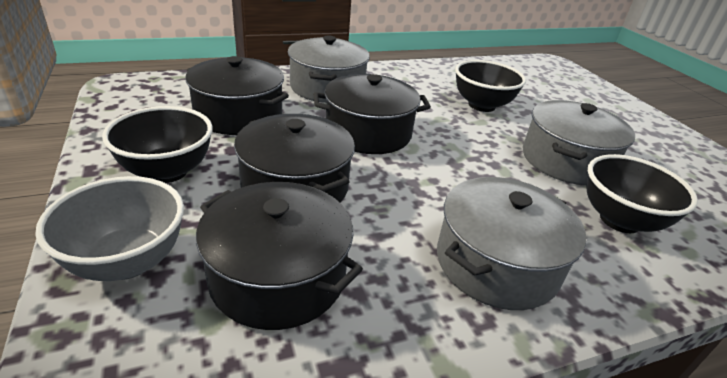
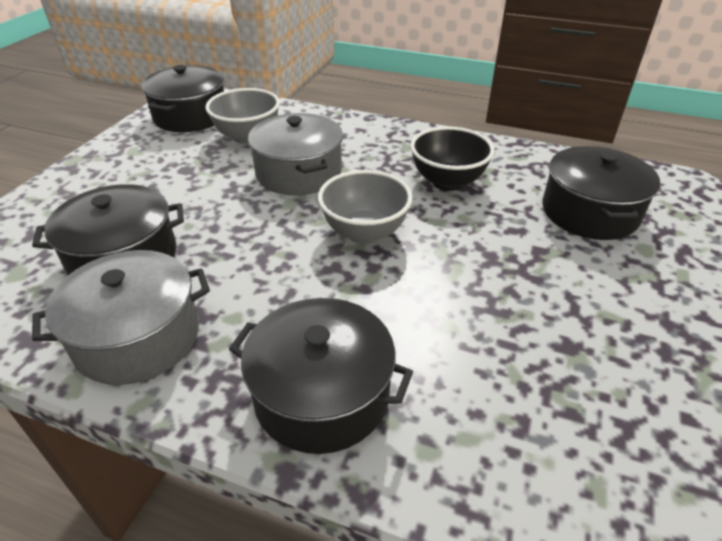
black bowl: [102,106,213,183] [455,60,526,112] [586,154,698,233] = 3 -> [410,126,495,191] = 1
grey bowl: [35,176,184,281] = 1 -> [205,88,280,144] [318,170,412,244] = 2
grey pot: [288,36,370,103] [437,177,586,310] [523,100,635,185] = 3 -> [32,250,210,385] [248,113,343,195] = 2

